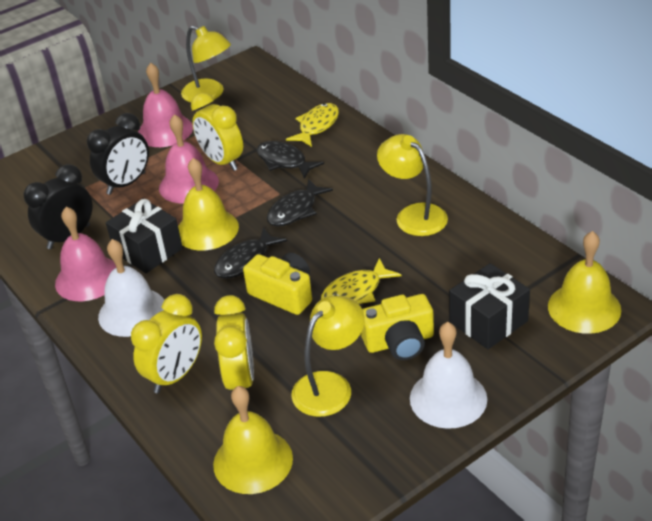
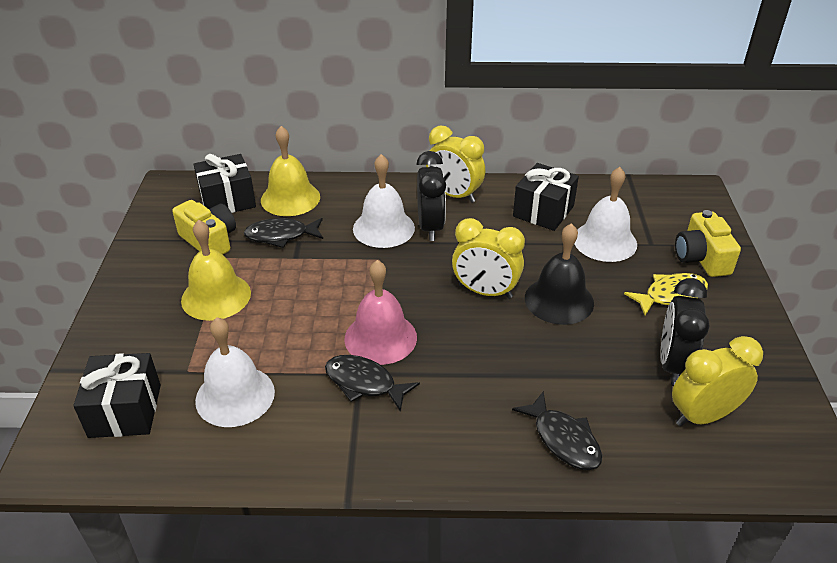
black bell: none = 0 -> [525,223,594,325] = 1
black gift: [106,199,183,273] [449,263,530,349] = 2 -> [73,353,161,438] [194,154,256,213] [513,163,579,231] = 3
pink bell: [55,207,116,301] [138,63,193,147] [159,114,219,204] = 3 -> [345,260,417,365] = 1
white bell: [98,239,164,337] [410,322,487,429] = 2 -> [195,317,275,427] [353,154,415,248] [574,167,637,262] = 3
yellow bell: [178,158,239,250] [213,386,293,494] [548,231,621,334] = 3 -> [181,220,251,321] [261,126,320,216] = 2
yellow fish: [286,103,339,147] [321,258,402,304] = 2 -> [624,273,708,315] = 1
yellow lamp: [181,26,231,102] [291,295,365,417] [377,134,448,236] = 3 -> none = 0

